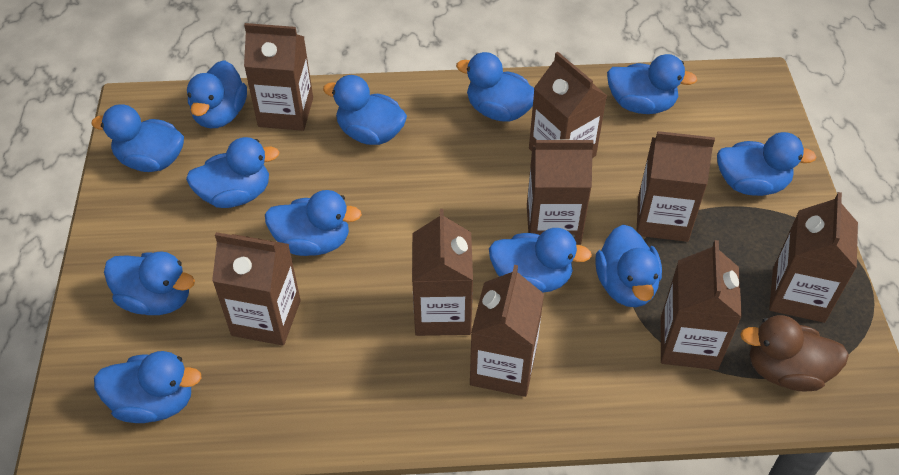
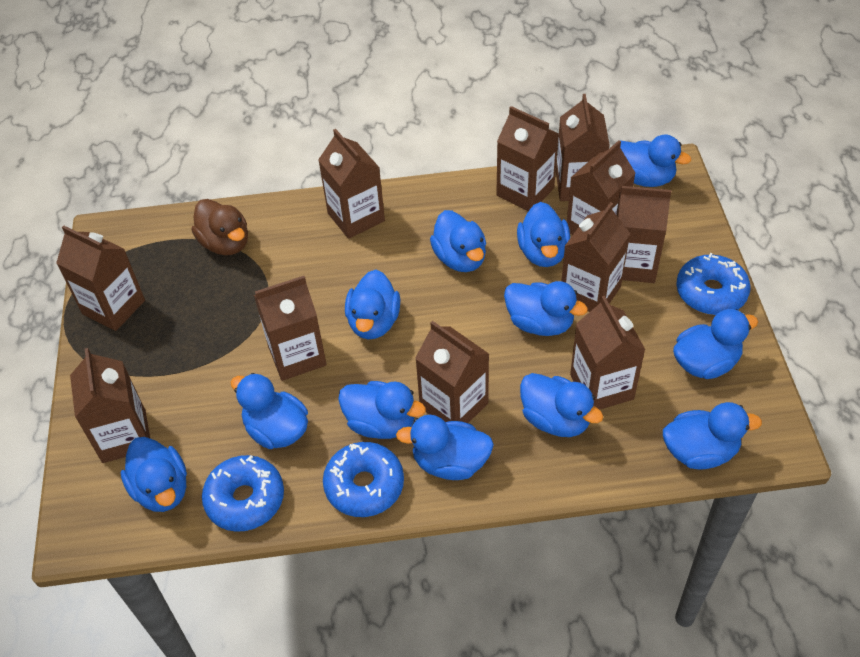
blue donut: none = 0 -> [202,455,284,532] [323,442,404,517] [676,253,751,315] = 3
brown carton: [212,232,301,346] [244,23,313,131] [412,209,473,336] [470,265,544,397] [527,139,594,245] [529,52,607,158] [637,131,715,242] [661,240,742,370] [769,192,858,323] = 9 -> [56,226,145,331] [70,348,150,463] [254,276,327,381] [318,129,385,239] [415,321,489,423] [496,106,559,211] [556,94,610,201] [562,202,630,312] [567,140,636,235] [570,296,645,410] [616,186,671,283] = 11

